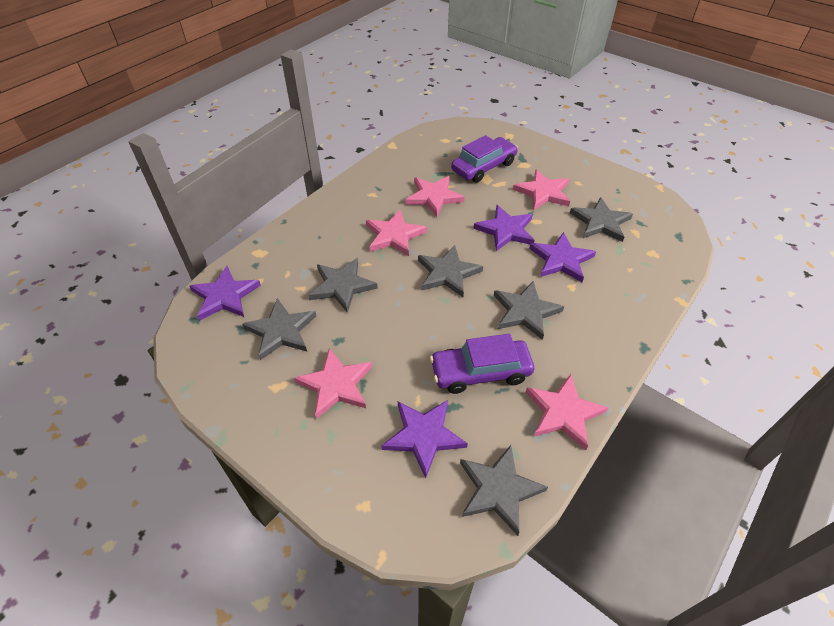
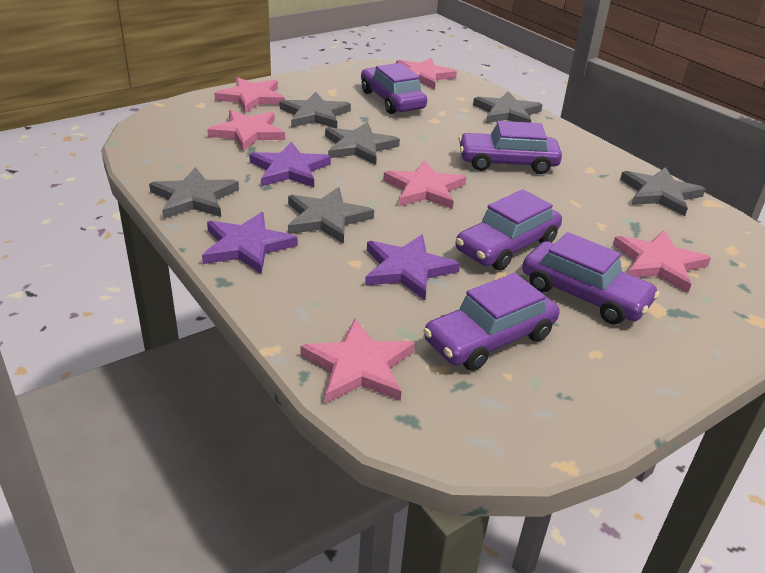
pink star: [294,348,372,419] [366,210,427,256] [405,176,465,217] [513,169,570,210] [526,374,609,450] = 5 -> [207,110,285,151] [214,77,285,113] [300,318,415,403] [383,160,467,209] [396,58,457,89] [613,230,711,293] = 6
purple car: [430,334,534,394] [451,135,518,183] = 2 -> [361,63,427,114] [423,273,560,371] [456,189,562,270] [459,121,562,174] [522,232,660,324] = 5
purple star: [189,266,261,321] [381,400,468,478] [473,205,535,251] [529,232,596,282] = 4 -> [202,212,298,274] [249,142,331,187] [365,234,460,300] = 3

